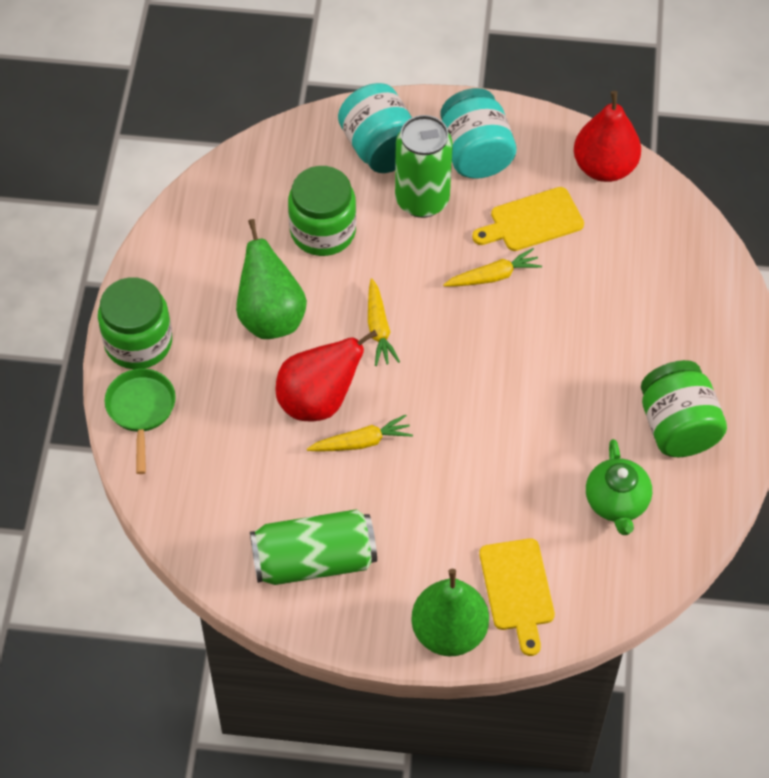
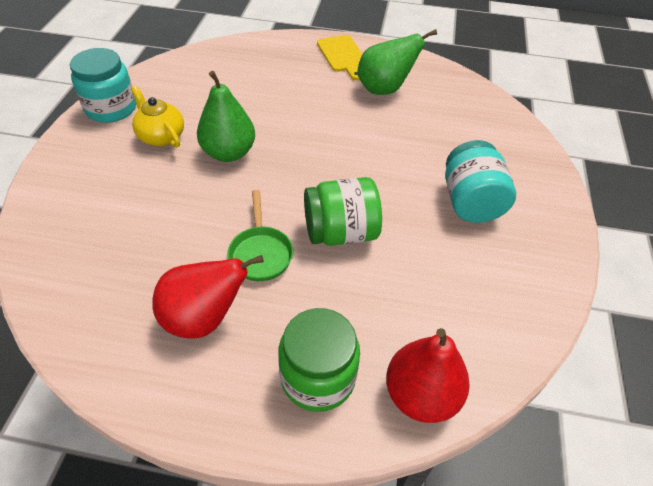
green can: [250,509,377,585] [395,115,453,218] = 2 -> none = 0
green jar: [98,277,172,369] [288,166,356,256] [641,360,727,457] = 3 -> [278,308,360,412] [304,177,382,246] = 2
green teapot: [586,439,652,535] = 1 -> none = 0
yellow carrot: [307,415,413,452] [368,278,400,366] [443,248,542,287] = 3 -> none = 0
yellow cutting board: [472,187,584,251] [479,538,555,656] = 2 -> [317,35,362,81] = 1
yellow teapot: none = 0 -> [131,86,184,148] = 1

